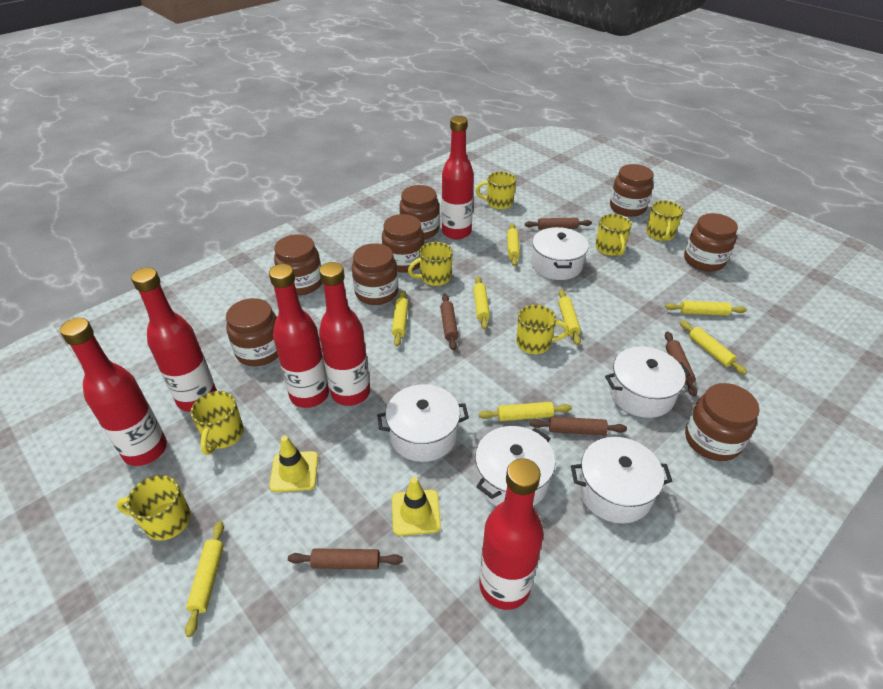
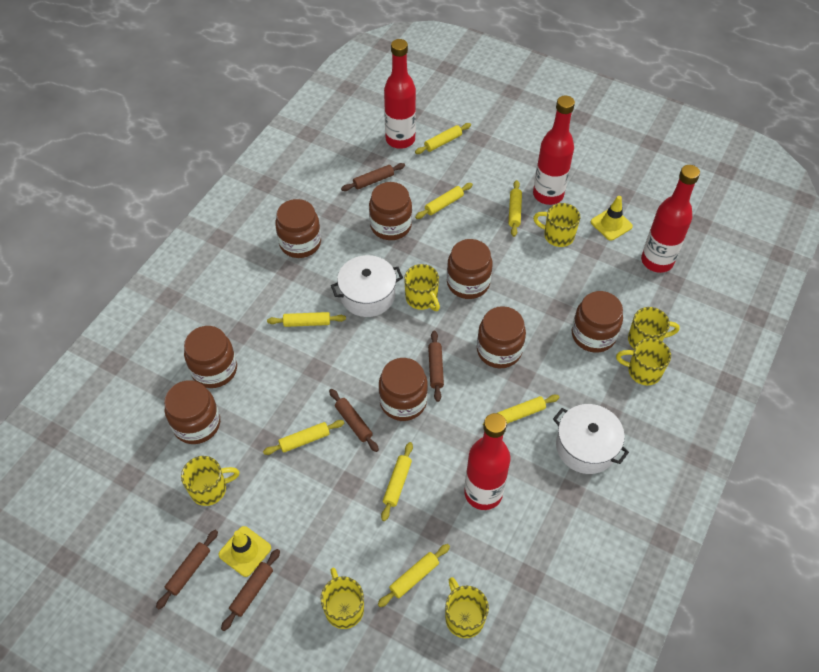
red bottle: [60,318,167,466] [131,268,217,412] [269,264,329,408] [319,262,370,406] [442,116,474,239] [479,458,544,610] = 6 -> [384,39,416,149] [464,413,510,510] [533,95,575,205] [641,165,700,273] = 4
white pot: [377,384,469,462] [475,426,556,506] [531,227,589,280] [571,437,672,523] [605,347,691,418] = 5 -> [331,255,403,317] [553,404,629,474] = 2

